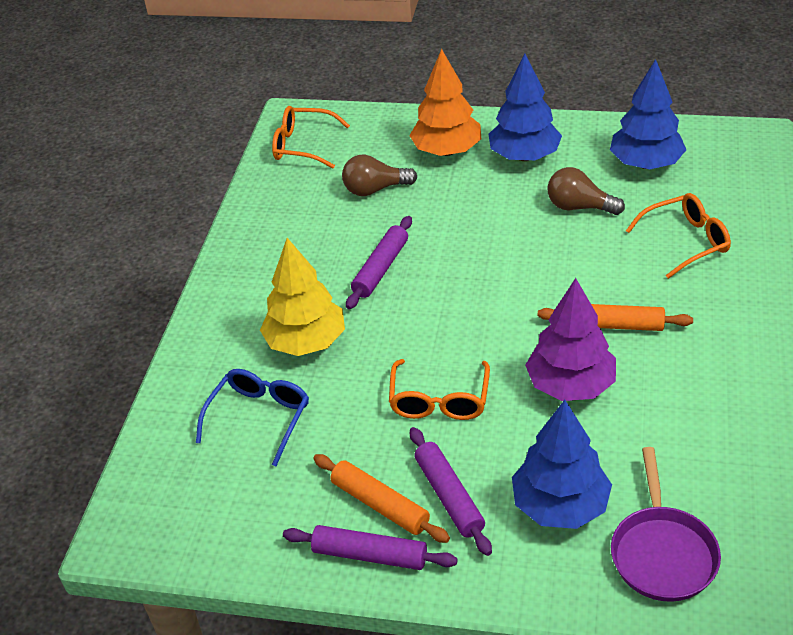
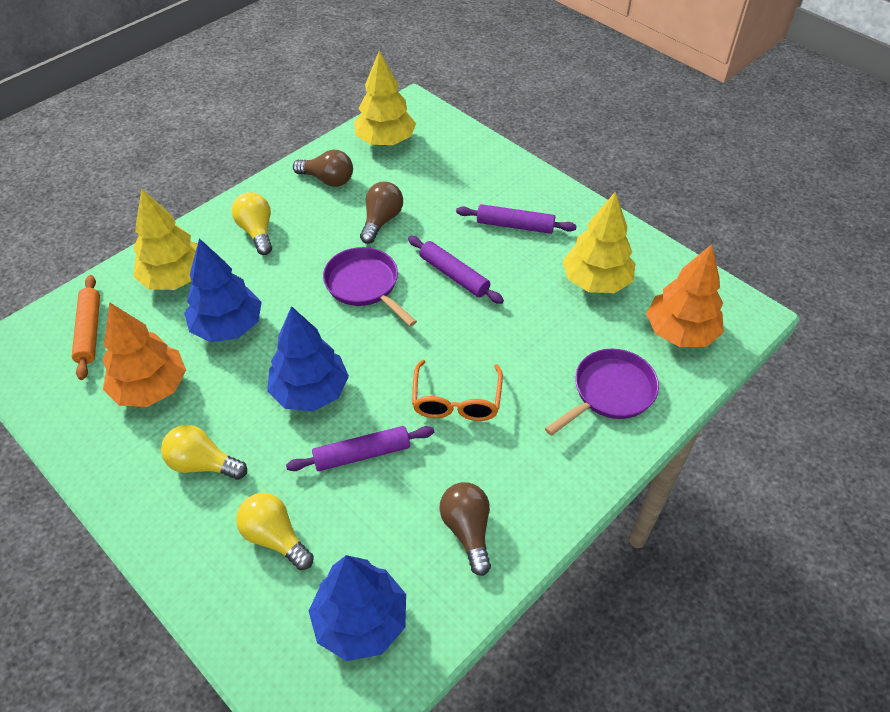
blue glasses: [196,369,309,466] = 1 -> none = 0
brown light bulb: [342,155,417,196] [547,167,625,215] = 2 -> [293,150,353,187] [360,182,403,244] [439,482,491,576] = 3
orange glasses: [272,106,350,168] [389,359,490,420] [626,193,731,279] = 3 -> [412,360,503,421] = 1
orange rolling pin: [313,454,450,543] [538,304,693,331] = 2 -> [72,275,100,380] = 1
orange tree: [409,49,481,156] = 1 -> [103,302,186,407] [646,244,724,347] = 2
purple pan: [611,447,721,602] = 1 -> [323,247,417,326] [545,349,659,436] = 2
purple tree: [525,278,616,401] = 1 -> none = 0
yellow light bulb: none = 0 -> [161,425,247,480] [232,192,272,255] [236,493,314,570] = 3
yellow tree: [260,238,345,356] = 1 -> [133,188,198,290] [354,50,416,146] [563,192,636,293] = 3

